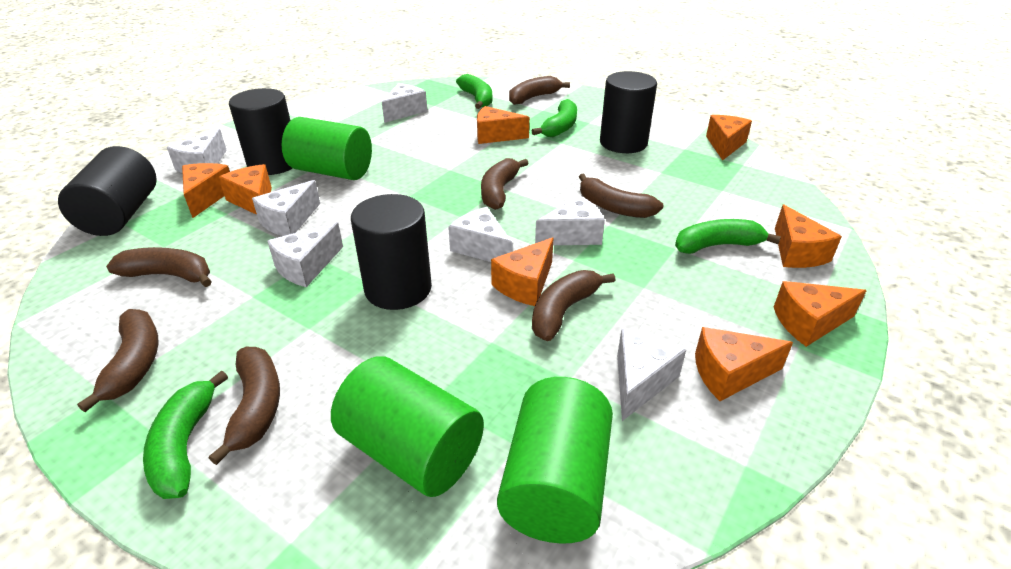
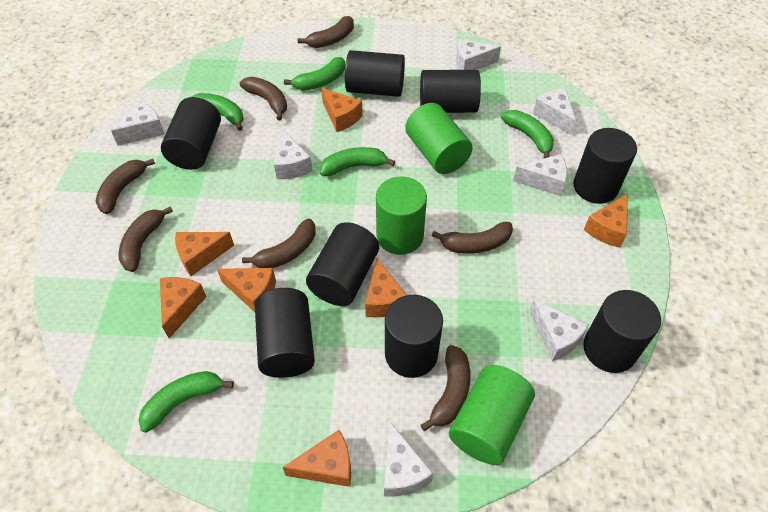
black cylinder: [58,146,157,236] [229,88,293,175] [351,194,432,310] [600,71,657,153] = 4 -> [161,97,221,170] [255,288,315,378] [306,222,379,306] [345,50,405,97] [385,295,443,378] [420,70,481,113] [573,128,637,204] [583,290,661,373] = 8
green banana: [143,370,228,499] [456,74,492,109] [532,99,577,137] [675,219,781,254] = 4 -> [138,371,234,433] [191,93,244,131] [284,57,345,91] [320,147,395,176] [501,110,554,158] = 5
orange cheese: [182,163,230,218] [219,164,272,215] [477,106,529,144] [491,237,554,306] [695,327,793,401] [706,115,752,160] [774,281,867,347] [775,204,842,268] = 8 -> [160,277,206,339] [175,232,234,276] [217,268,276,312] [282,430,351,487] [321,88,363,132] [365,258,406,317] [584,194,628,248] = 7

